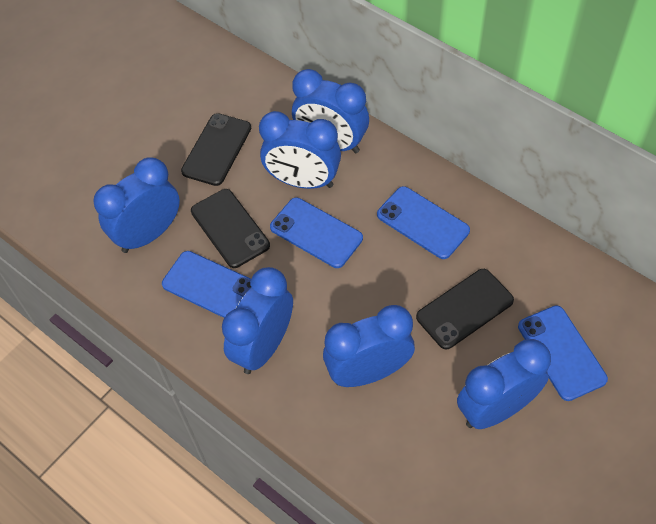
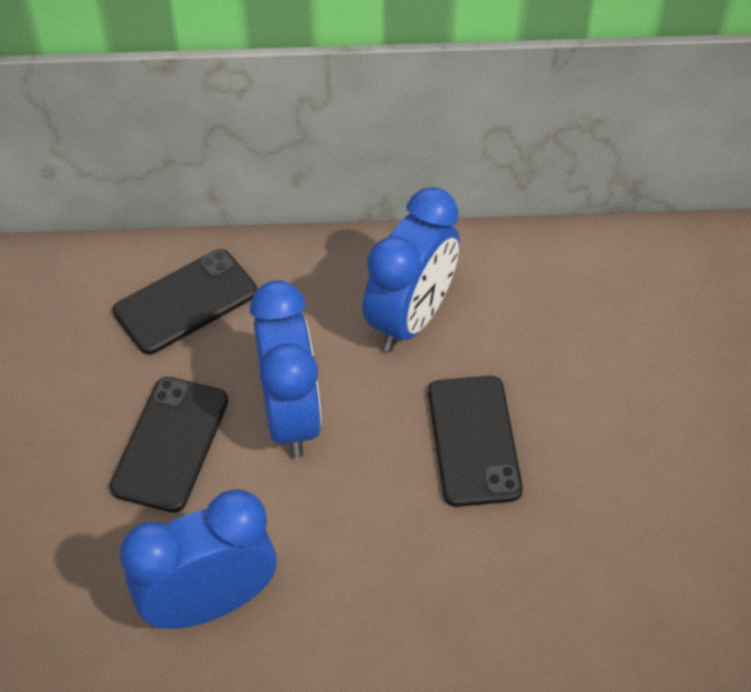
blue clock: [93,157,180,253] [222,267,293,374] [259,111,341,189] [292,69,369,153] [323,305,415,387] [457,339,551,429] = 6 -> [120,489,277,629] [250,280,322,458] [363,187,459,352] = 3
blue phone: [162,251,251,318] [270,197,363,268] [377,186,470,259] [518,305,608,401] = 4 -> none = 0

